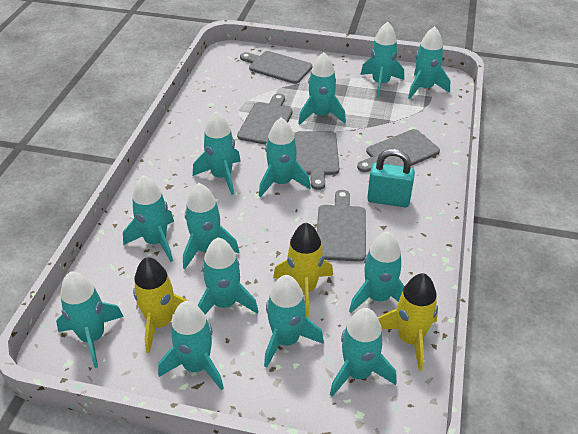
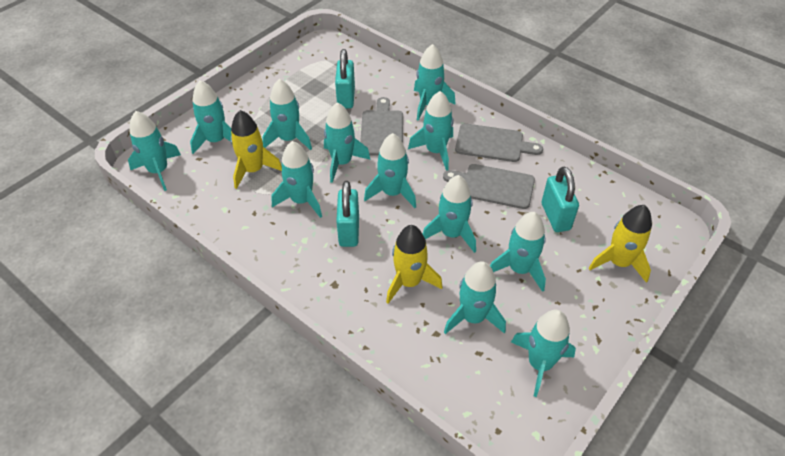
grey cutting board: [237,93,293,145] [240,51,312,84] [294,131,339,190] [317,190,366,262] [357,129,440,172] = 5 -> [360,97,403,156] [443,164,535,209] [455,123,543,162] = 3
turquoise padlock: [367,149,415,207] = 1 -> [335,49,355,108] [336,181,359,247] [541,166,579,232] = 3
turquoise rocket: [56,272,124,368] [123,175,174,262] [158,301,224,390] [183,183,239,269] [193,111,241,195] [197,237,259,314] [259,117,311,197] [264,275,324,368] [298,52,346,125] [330,308,397,397] [349,231,405,313] [361,22,404,98] [408,26,450,99] = 13 -> [128,111,181,191] [190,80,232,154] [262,79,312,150] [272,141,322,218] [324,102,371,183] [364,133,416,208] [408,91,454,171] [414,44,456,121] [423,175,476,253] [444,261,506,334] [490,212,546,292] [511,310,576,397] = 12

